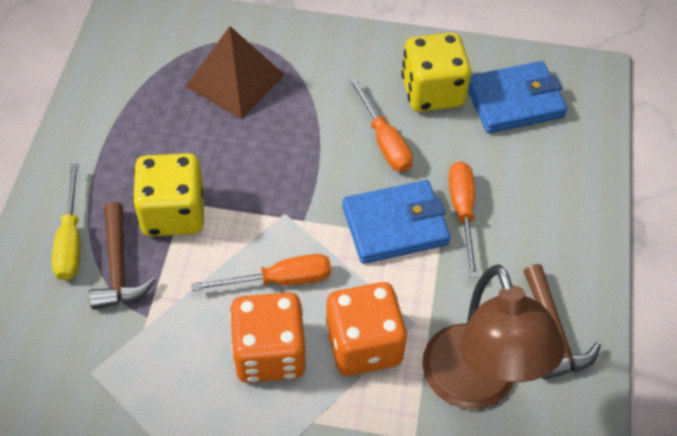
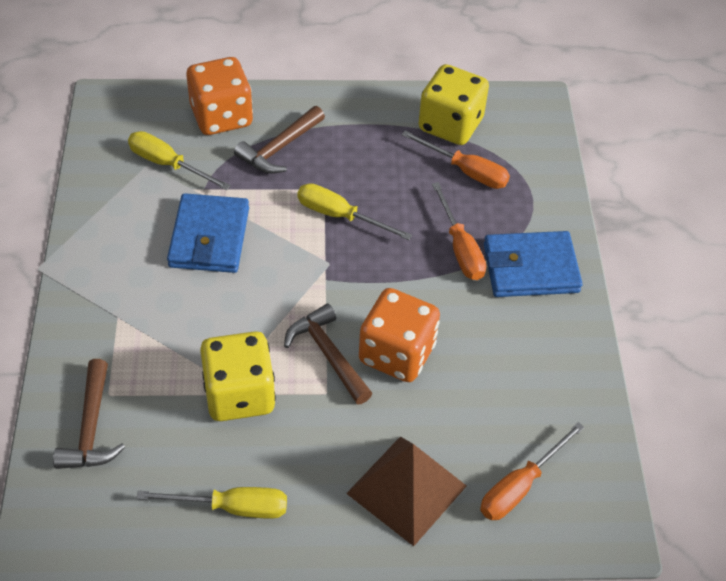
brown hammer: [89,202,156,310] [524,264,601,379] = 2 -> [53,359,125,469] [234,106,325,174] [284,304,373,405] = 3
brown lamp: [422,265,565,410] = 1 -> none = 0
yellow screwdriver: [52,164,80,280] = 1 -> [128,131,231,190] [136,487,287,519] [297,183,412,240] = 3

